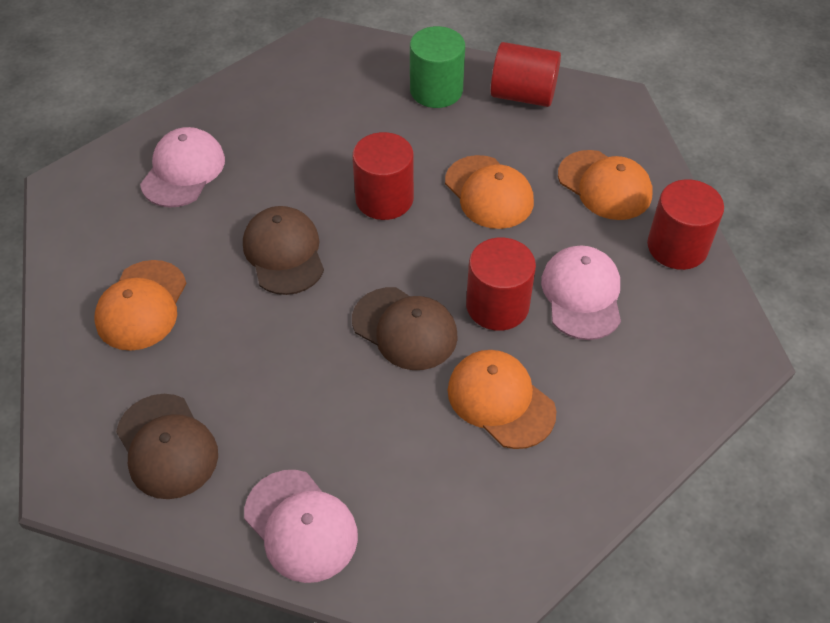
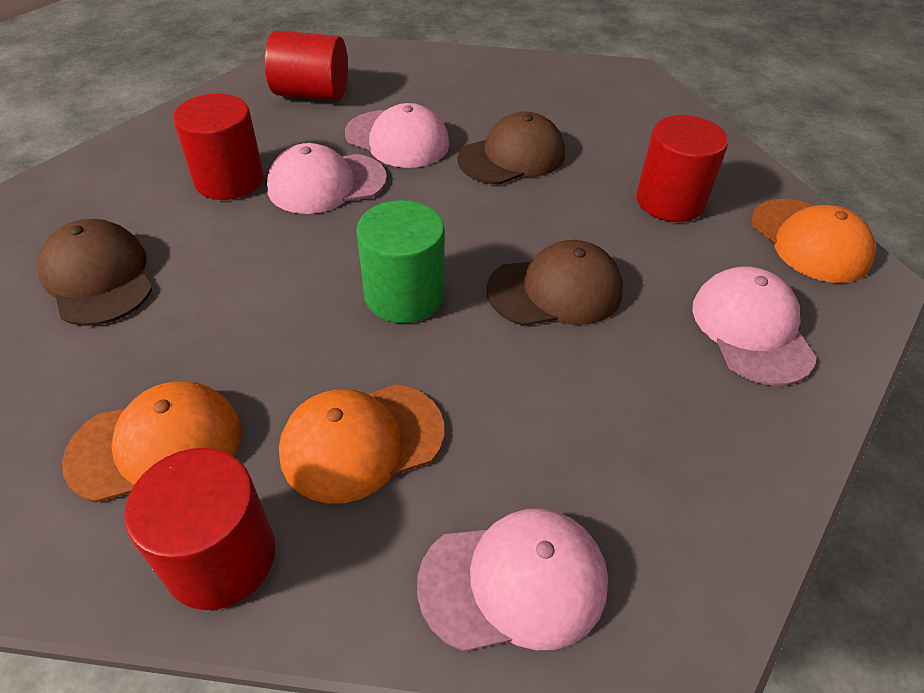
orange cap: [94,260,187,351] [445,155,534,229] [448,350,556,449] [558,150,652,220] = 4 -> [62,381,242,503] [279,384,444,503] [751,199,875,283] = 3
pink cap: [140,127,225,208] [244,470,358,583] [541,246,621,340] = 3 -> [267,143,387,214] [345,103,450,168] [417,509,608,652] [692,266,817,386] = 4

